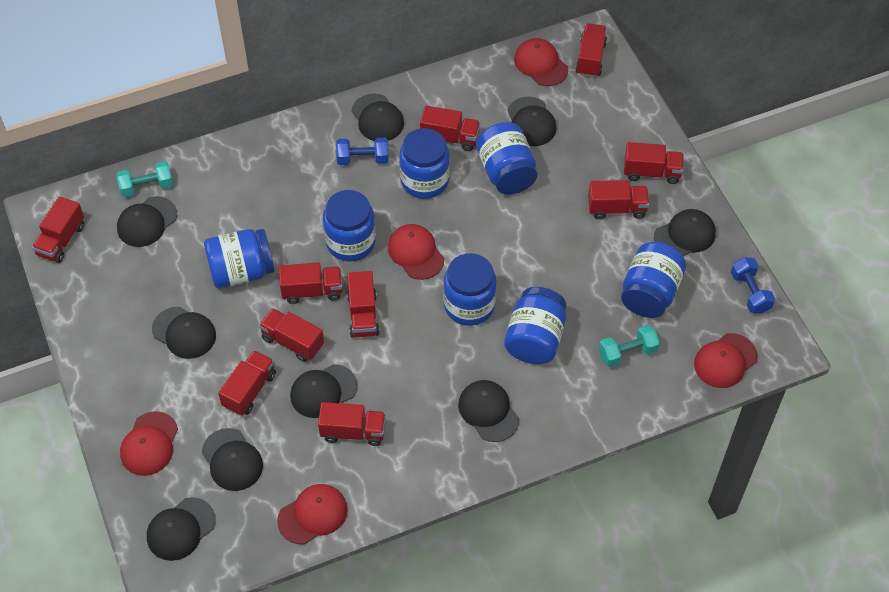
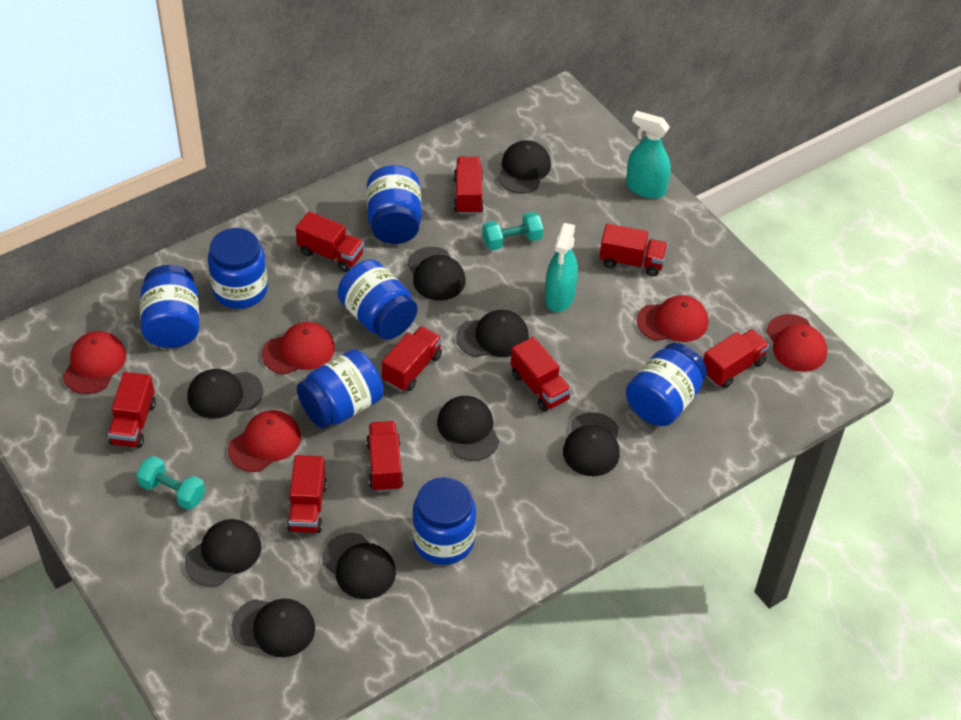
blue dumbbell: [336,137,389,165] [731,257,775,314] = 2 -> none = 0
red truck: [32,196,84,263] [218,350,276,416] [259,308,324,362] [279,262,342,304] [318,402,386,446] [347,271,379,338] [420,106,480,151] [575,23,607,77] [588,180,650,219] [624,142,684,184] = 10 -> [108,372,156,448] [287,455,327,533] [296,211,364,272] [366,421,404,492] [382,326,442,391] [454,157,484,215] [511,337,571,412] [599,224,668,276] [703,329,770,388] = 9
turquoise spray bottle: none = 0 -> [545,223,578,312] [626,111,671,199] = 2

